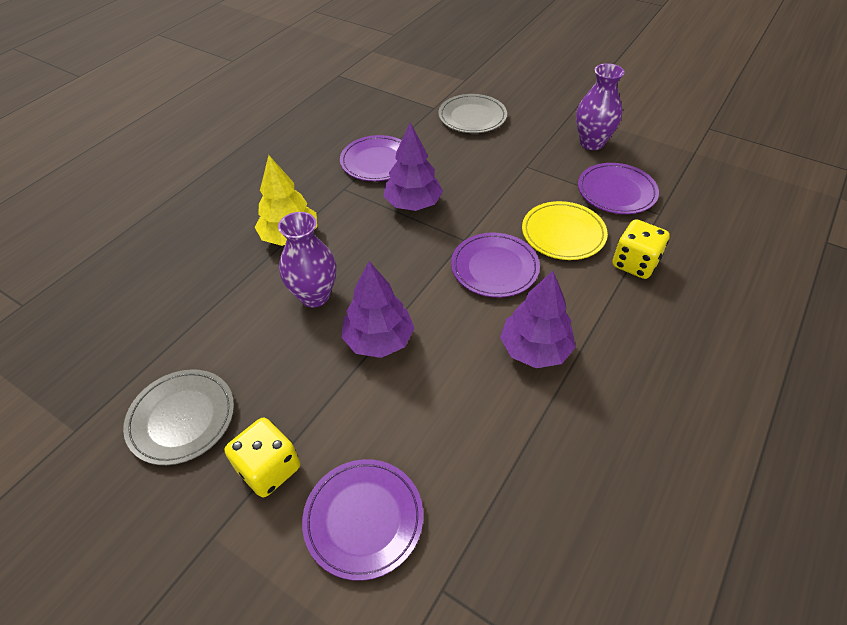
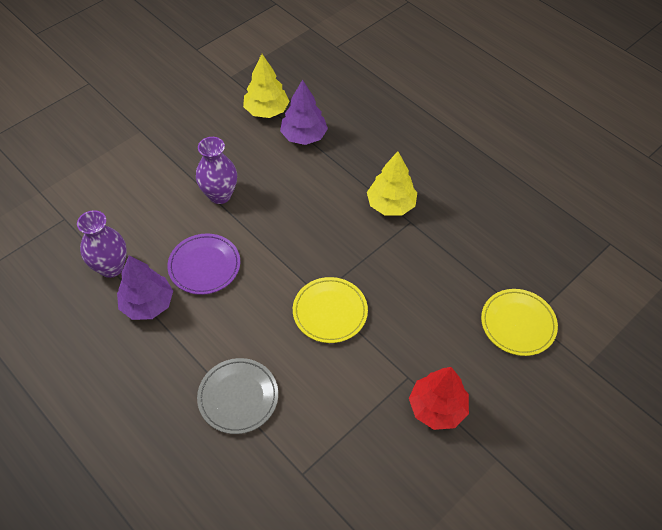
grey plate: [123,369,234,465] [438,94,507,133] = 2 -> [197,358,278,434] = 1
purple plate: [302,459,423,581] [340,135,402,181] [451,233,540,298] [578,163,659,214] = 4 -> [167,233,240,295] = 1
purple tree: [341,261,414,358] [383,123,443,211] [500,271,576,368] = 3 -> [117,255,173,320] [280,80,328,145] = 2
red tree: none = 0 -> [409,367,469,430] = 1
yellow dice: [225,418,300,497] [612,219,670,279] = 2 -> none = 0
yellow plate: [522,201,608,260] = 1 -> [293,277,368,343] [481,289,558,356] = 2
yellow tree: [255,155,317,246] = 1 -> [243,54,289,118] [367,151,417,215] = 2

